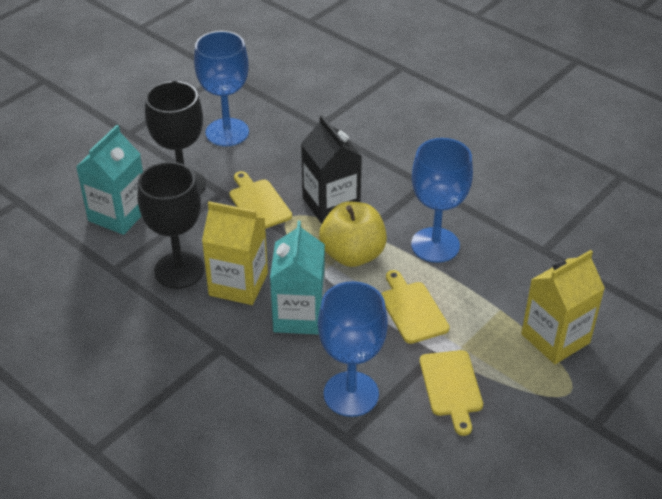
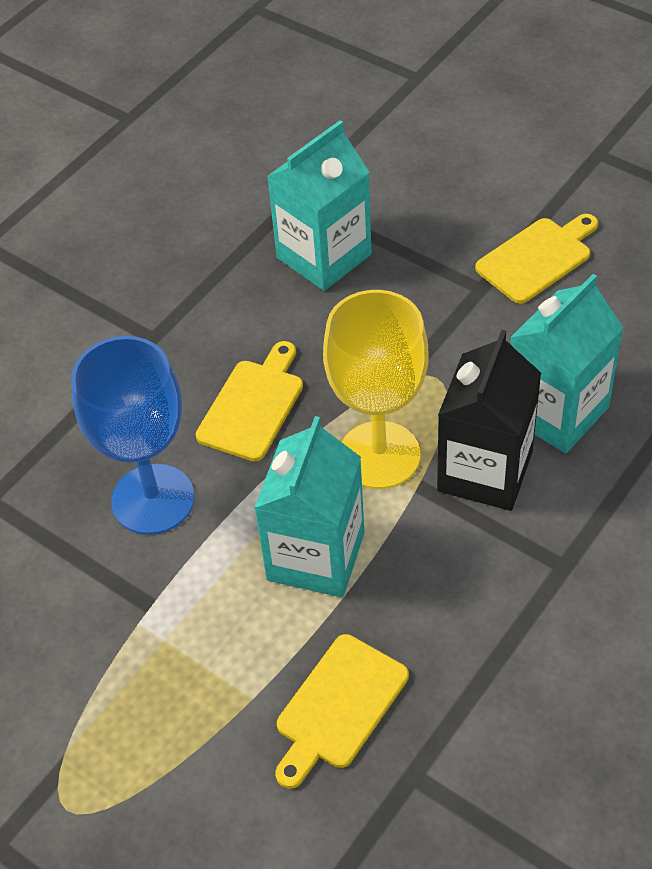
black goblet: [138,162,204,289] [145,81,206,195] = 2 -> none = 0
blue goblet: [194,31,249,147] [318,281,388,417] [411,138,473,263] = 3 -> [71,336,194,535] = 1
turquoise carton: [76,125,143,235] [270,221,325,335] = 2 -> [254,416,365,597] [267,120,372,291] [510,274,624,453] = 3
yellow apple: [319,202,387,267] = 1 -> none = 0
yellow carton: [202,201,268,305] [521,250,605,364] = 2 -> none = 0
yellow goblet: none = 0 -> [323,290,429,489] = 1

